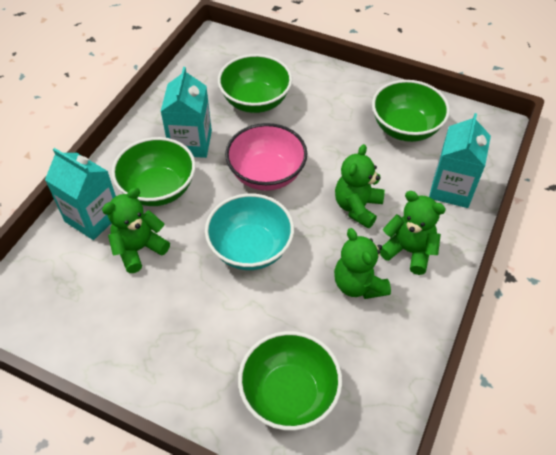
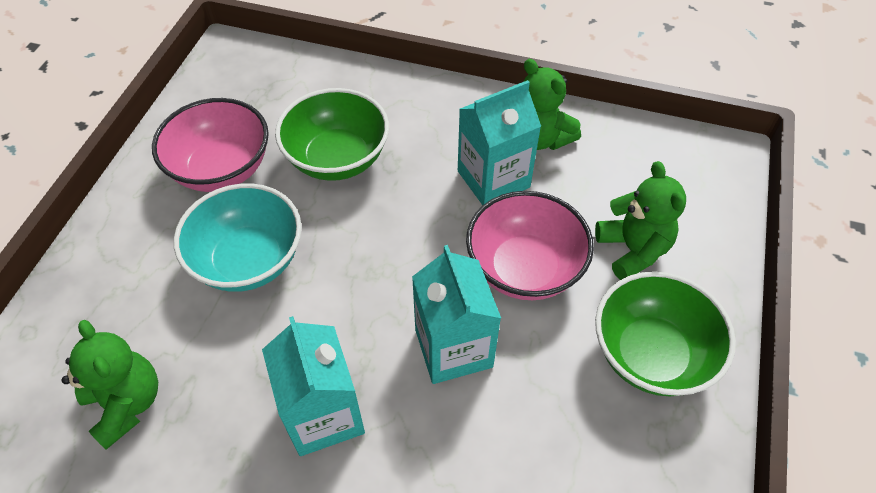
green bowl: [111,137,196,206] [218,54,292,113] [238,331,342,431] [372,80,450,142] = 4 -> [275,88,389,181] [595,271,736,396] = 2
green teddy bear: [102,188,170,273] [334,228,391,299] [335,144,385,229] [380,191,446,275] = 4 -> [61,320,158,450] [524,59,581,150] [595,161,686,280] = 3
pink bowl: [225,123,307,191] = 1 -> [152,98,269,192] [466,191,594,300] = 2

